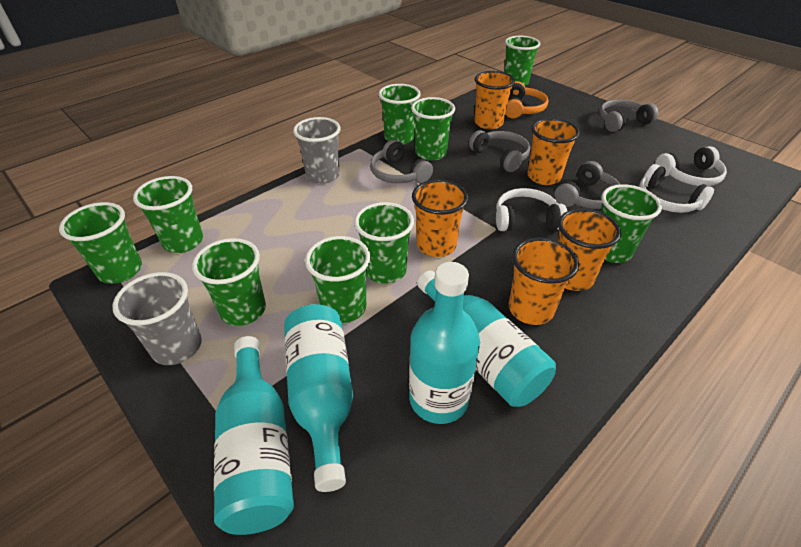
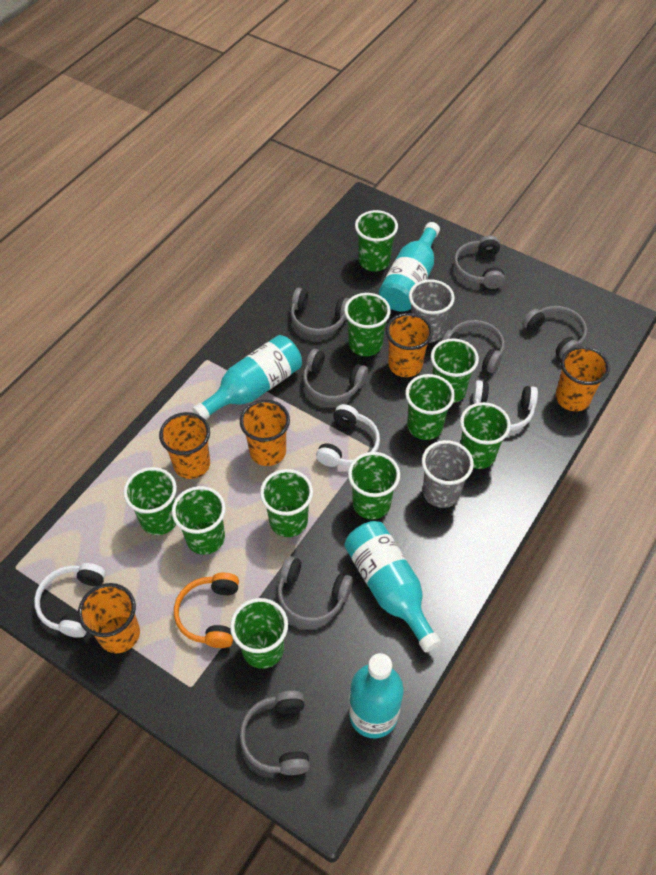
green cup: [59,202,142,284] [133,176,203,253] [192,238,266,326] [305,236,370,323] [354,202,414,284] [379,84,421,144] [411,97,455,161] [504,36,540,86] [601,184,662,263] = 9 -> [123,467,177,535] [172,486,226,555] [230,598,288,669] [260,469,313,537] [344,293,391,356] [348,452,400,520] [355,210,398,272] [405,374,455,440] [431,338,479,403] [460,402,511,469] = 10
grey headphones: [370,139,433,183] [469,130,530,172] [554,161,620,209] [599,99,658,132] = 4 -> [240,690,310,775] [278,556,353,624] [291,287,349,335] [303,349,368,402] [442,320,505,373] [454,235,505,289] [522,306,587,358] = 7

